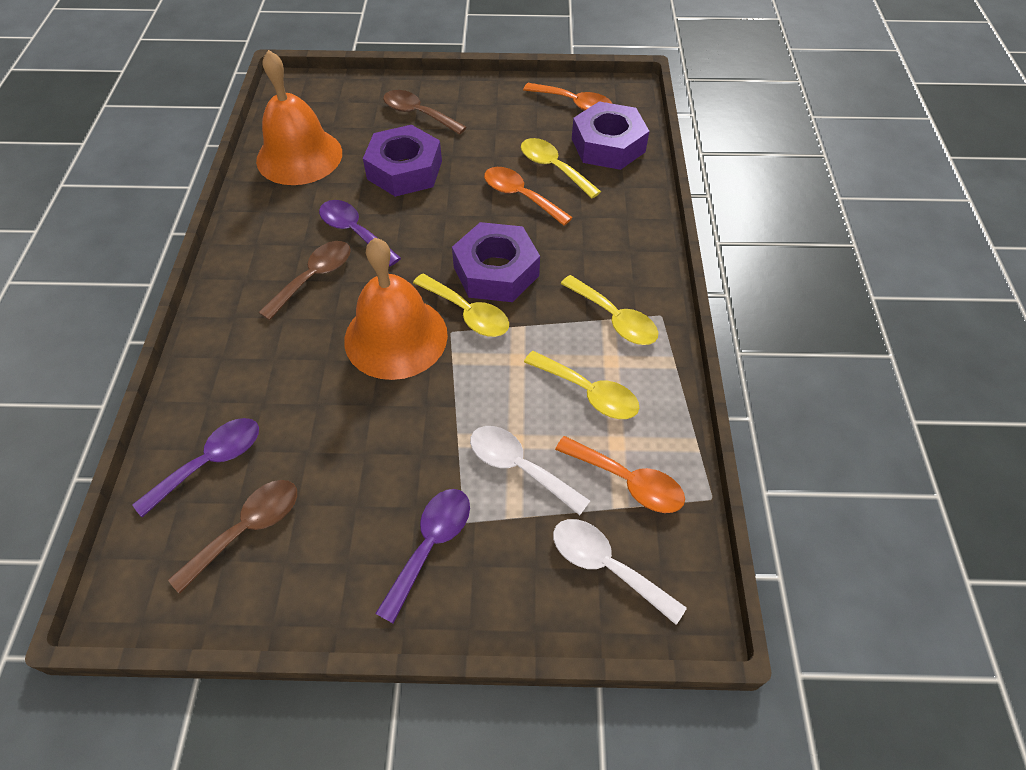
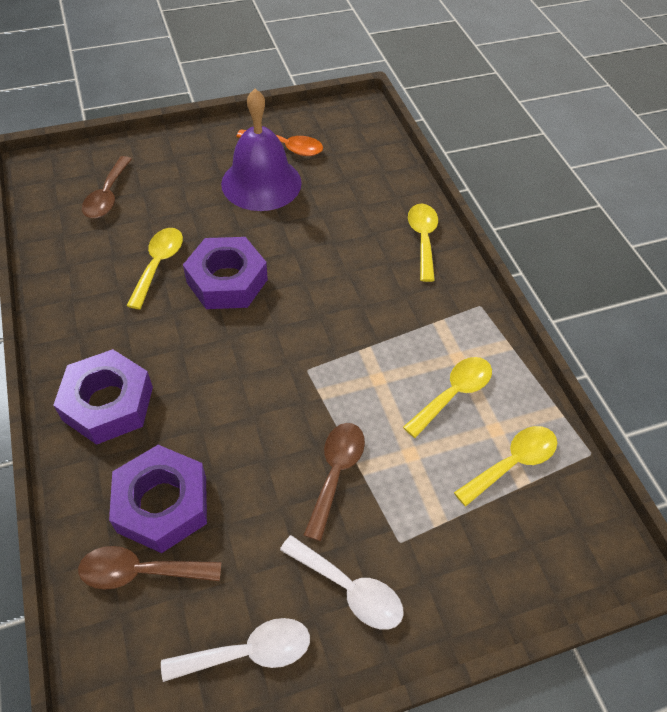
orange bell: [256,50,342,185] [344,238,448,380] = 2 -> none = 0
orange spoon: [484,167,573,226] [523,83,612,111] [555,436,685,513] = 3 -> [236,129,323,156] = 1
purple bell: none = 0 -> [221,89,302,211] = 1
purple spoon: [132,418,259,517] [319,200,401,266] [375,489,470,624] = 3 -> none = 0

